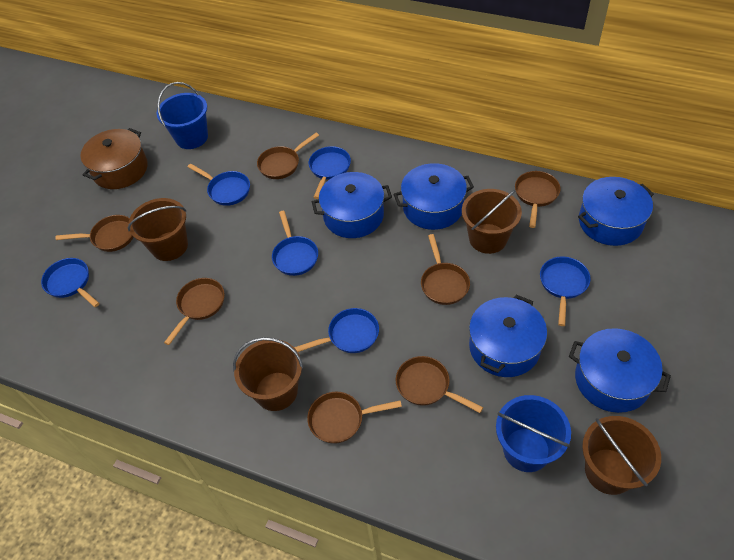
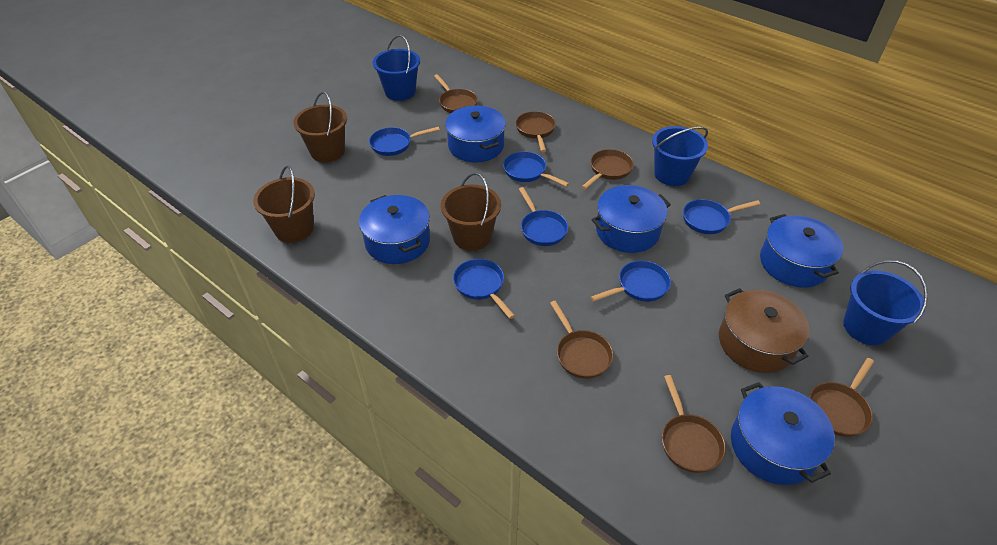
blue bucket: [157,82,208,149] [496,395,571,472] = 2 -> [373,35,420,101] [652,126,708,186] [843,260,928,345] = 3
brown bucket: [128,198,188,261] [233,337,303,411] [462,189,522,254] [582,416,661,495] = 4 -> [253,165,315,243] [293,91,347,162] [441,173,501,251] = 3
brown pan: [56,215,133,252] [164,278,225,345] [257,133,319,179] [307,392,402,444] [396,356,483,413] [421,234,470,305] [515,171,561,228] = 7 -> [434,74,478,113] [515,111,556,152] [550,301,613,379] [582,149,634,189] [662,375,726,473] [809,358,874,437] = 6

